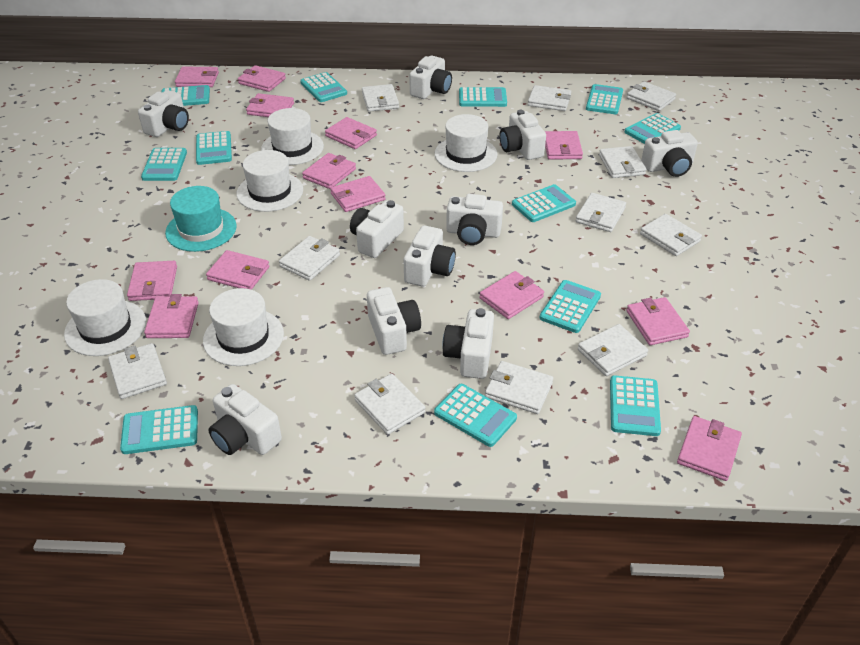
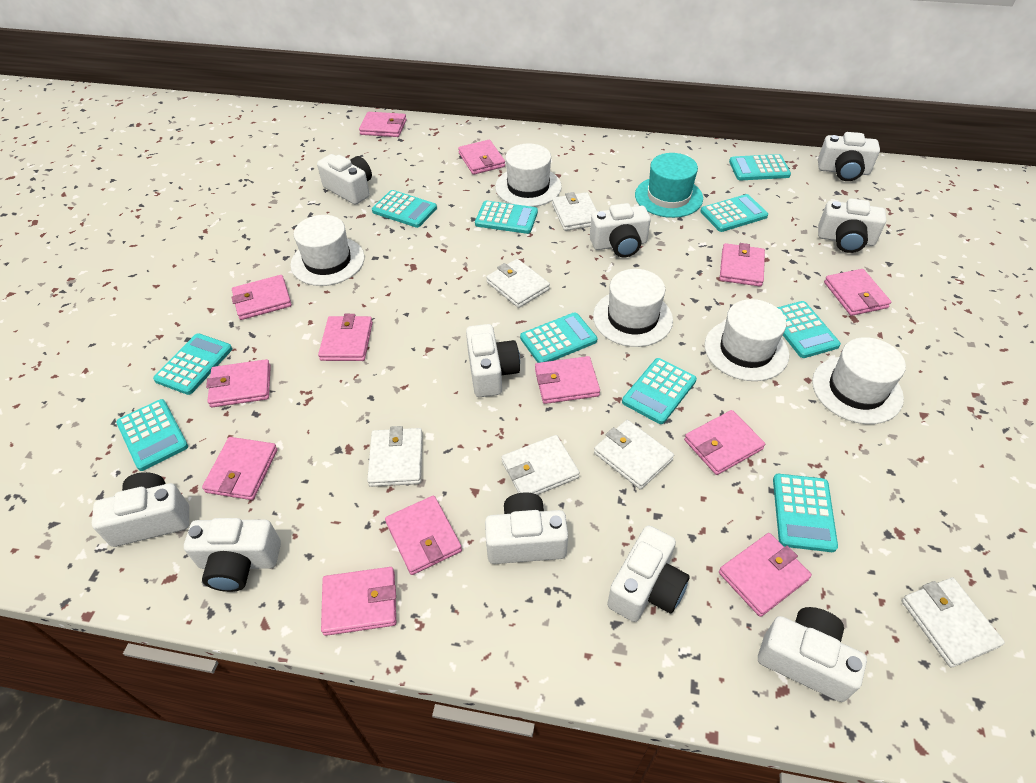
turquoise calculator: [120,405,198,454] [141,148,187,181] [161,85,210,106] [196,131,232,165] [300,72,347,102] [434,384,517,447] [459,87,507,107] [512,184,576,222] [540,280,601,333] [586,84,623,114] [610,375,661,436] [625,113,681,144] = 12 -> [116,399,188,471] [153,333,232,395] [372,190,437,228] [475,201,538,234] [520,312,597,363] [622,358,697,424] [700,194,768,232] [729,154,791,180] [773,474,838,552] [777,301,841,358] = 10
white wallet: [108,343,167,399] [279,236,340,281] [354,373,425,435] [362,84,399,112] [485,361,553,414] [528,85,571,111] [576,193,626,232] [578,324,648,376] [599,146,646,178] [626,81,676,111] [640,214,702,256] = 11 -> [367,426,423,487] [486,259,550,308] [502,435,580,495] [552,192,597,231] [594,420,674,490] [902,577,1005,667] = 6

